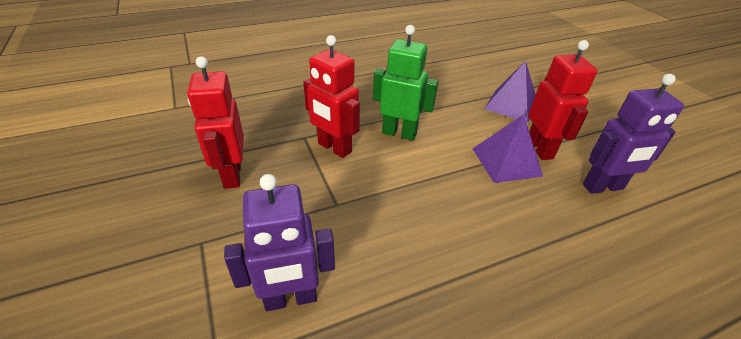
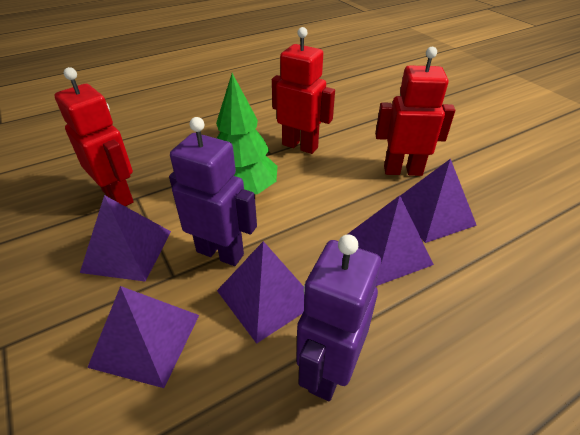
green robot: [373,25,438,141] = 1 -> none = 0
green tree: none = 0 -> [216,73,278,194] = 1
purple pyramid: [473,114,543,183] [484,61,536,123] = 2 -> [80,195,171,282] [87,286,199,388] [217,241,305,344] [347,195,434,286] [400,159,477,243] = 5

